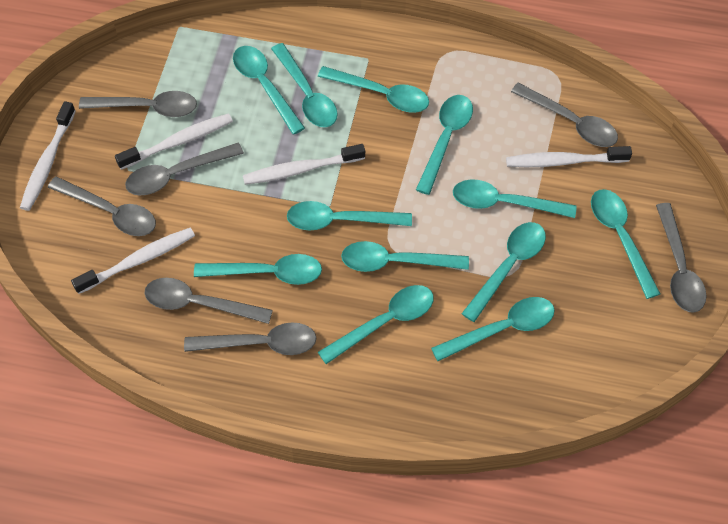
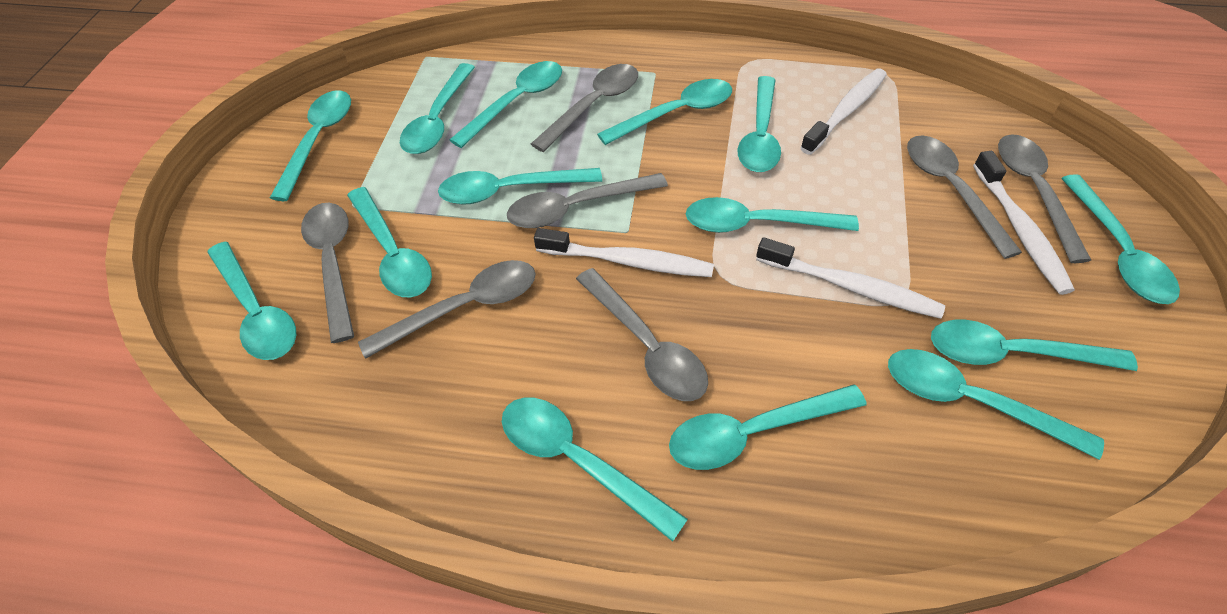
turquoise spoon: [194,254,322,285] [233,46,305,135] [271,43,338,127] [287,201,412,230] [318,66,429,113] [318,285,434,364] [341,241,469,272] [416,95,473,195] [431,297,555,361] [453,179,577,218] [461,222,546,322] [591,189,660,299] = 12 -> [207,242,296,360] [270,90,351,201] [347,187,432,297] [400,63,475,154] [438,168,602,205] [450,61,562,148] [502,398,688,542] [597,79,732,145] [669,384,867,470] [686,197,859,233] [738,76,781,172] [888,349,1104,460] [931,320,1138,371] [1061,174,1180,304] = 14
white toothbrush: [20,101,76,211] [71,227,195,294] [115,114,233,170] [243,144,365,185] [506,146,632,167] = 5 -> [534,228,714,277] [756,237,945,319] [800,69,887,155] [973,151,1075,295] = 4

